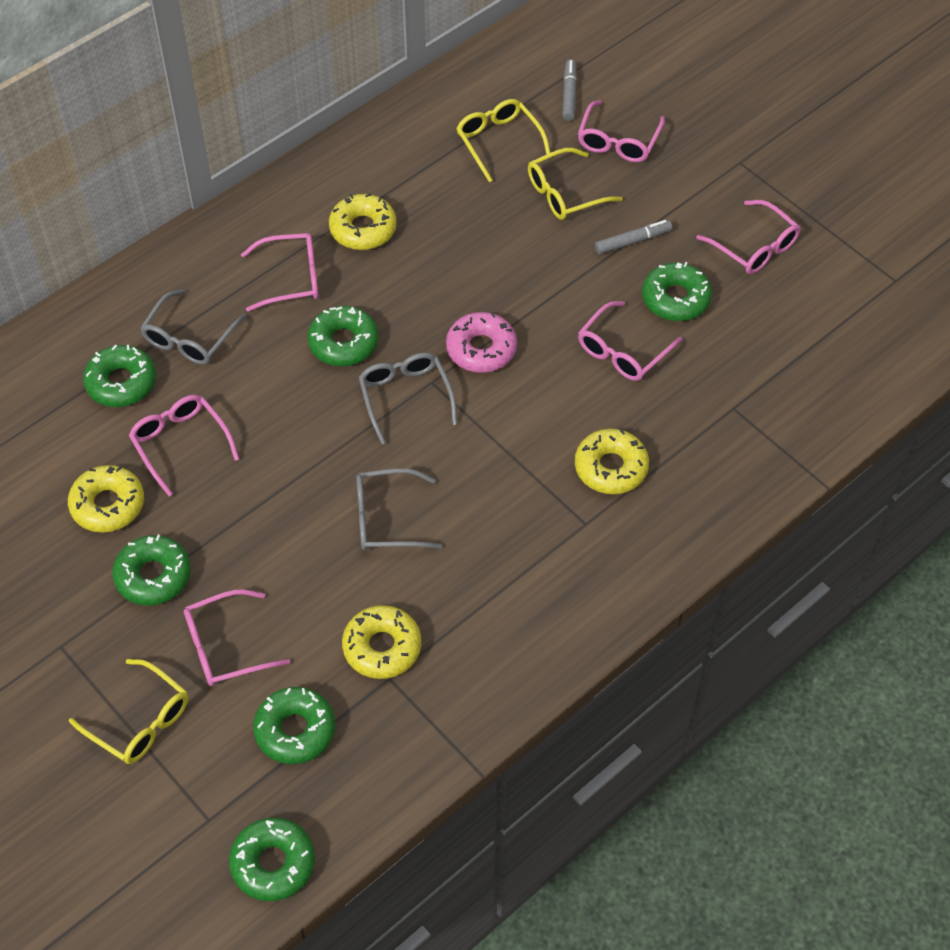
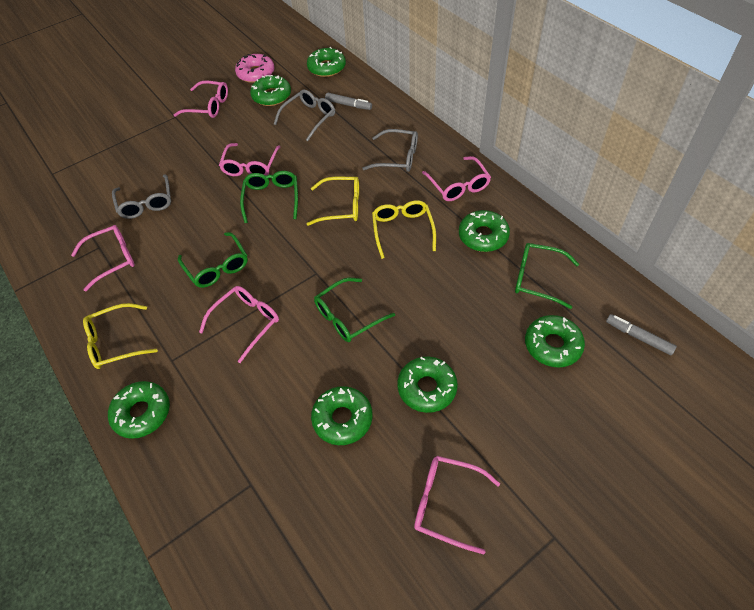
green donut: [83,345,156,407] [112,535,191,606] [229,817,315,901] [253,687,335,764] [307,306,379,366] [642,262,712,321] = 6 -> [108,381,170,439] [250,75,291,106] [307,47,346,77] [311,386,373,445] [397,357,458,413] [459,210,510,252] [525,315,585,367] = 7
green glasses: none = 0 -> [178,232,248,288] [240,171,298,223] [314,278,395,342] [515,243,579,309] = 4
yellow donut: [68,465,144,533] [329,193,397,250] [342,605,421,679] [575,429,649,494] = 4 -> none = 0

